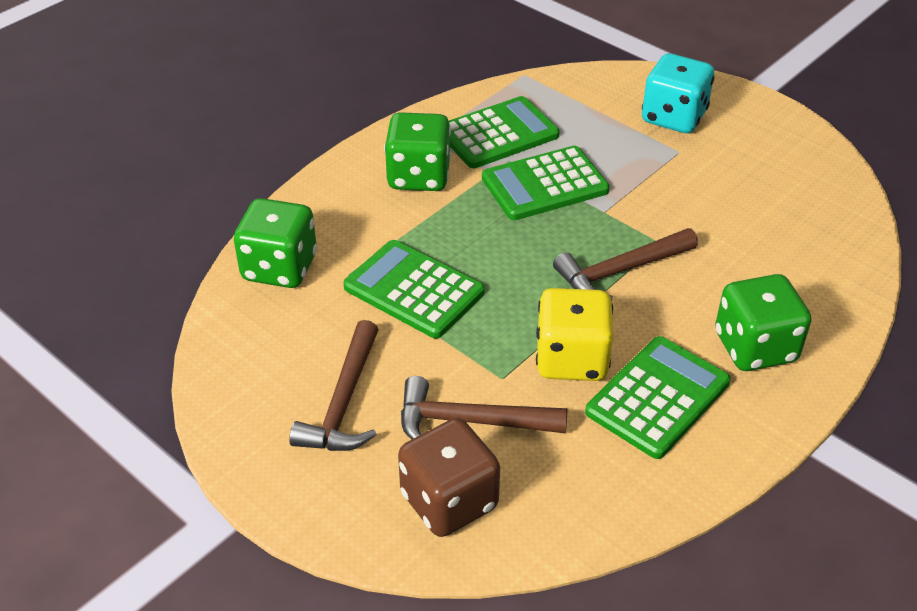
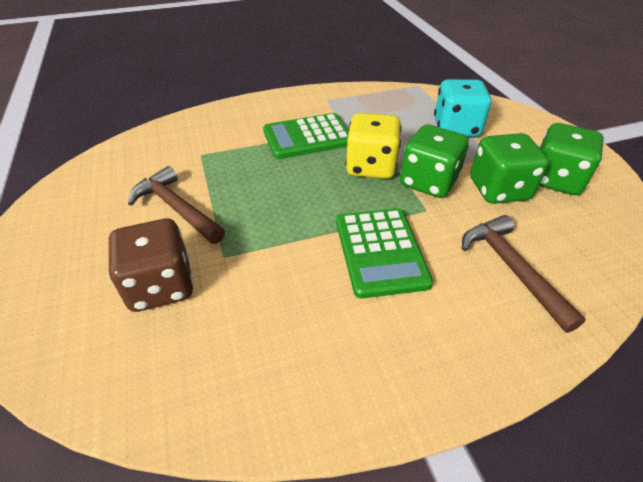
brown hammer: [289,320,379,451] [401,376,567,439] [553,228,698,301] = 3 -> [128,166,225,244] [462,215,586,333] = 2
green calculator: [343,240,485,338] [449,96,560,168] [482,146,610,220] [585,336,731,459] = 4 -> [263,113,349,159] [336,208,433,299] = 2

